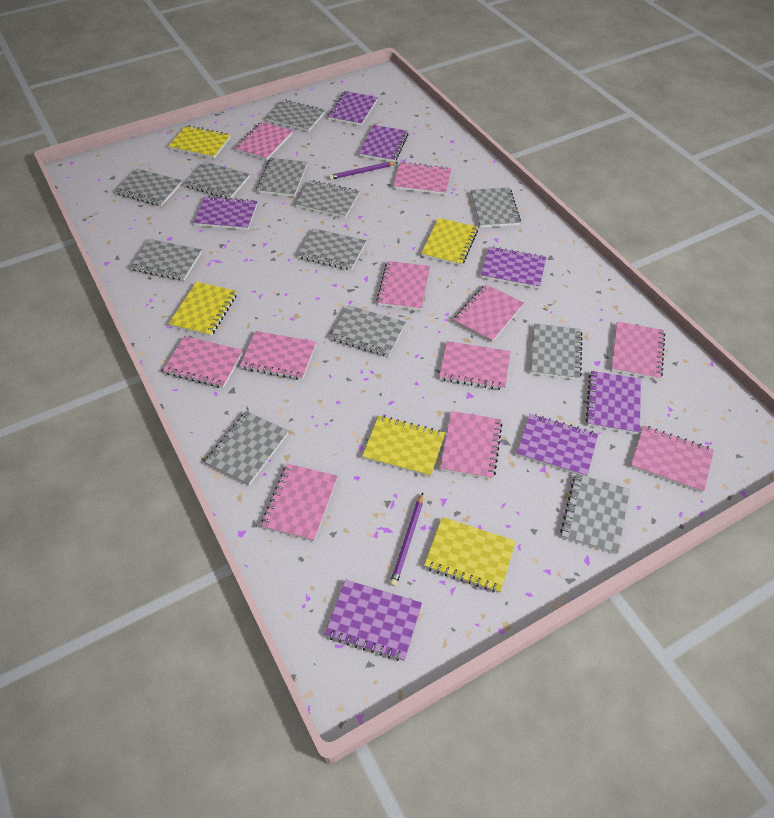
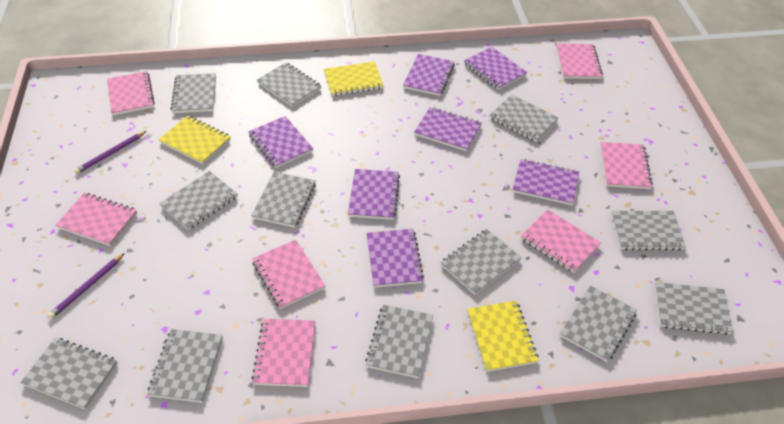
pink notebook: [163,336,243,388] [235,122,292,160] [240,331,316,380] [261,464,338,541] [376,261,430,310] [393,162,452,195] [439,341,511,390] [440,411,503,479] [453,284,524,342] [611,321,665,380] [631,425,714,493] = 11 -> [55,193,137,246] [107,71,155,115] [252,240,326,309] [252,319,316,387] [521,209,601,273] [556,44,603,79] [600,142,653,189] = 7
yellow notebook: [168,125,230,159] [169,282,237,336] [362,416,445,477] [421,218,478,266] [424,517,516,593] = 5 -> [159,116,231,164] [324,61,384,96] [467,301,539,372] = 3

